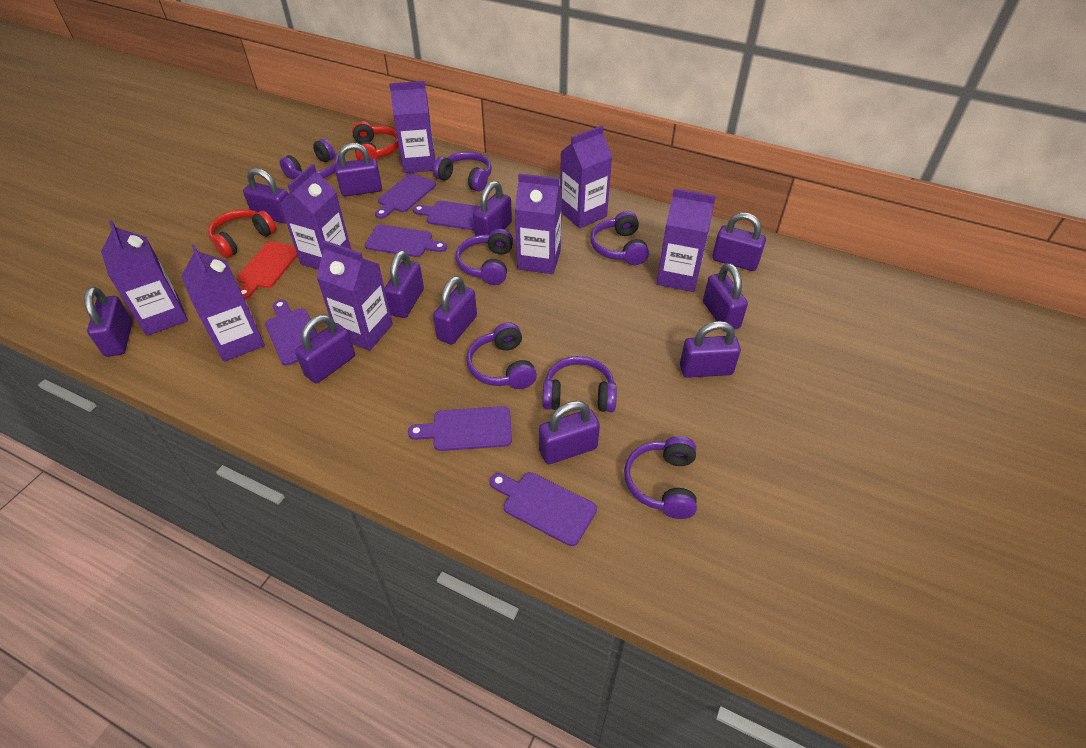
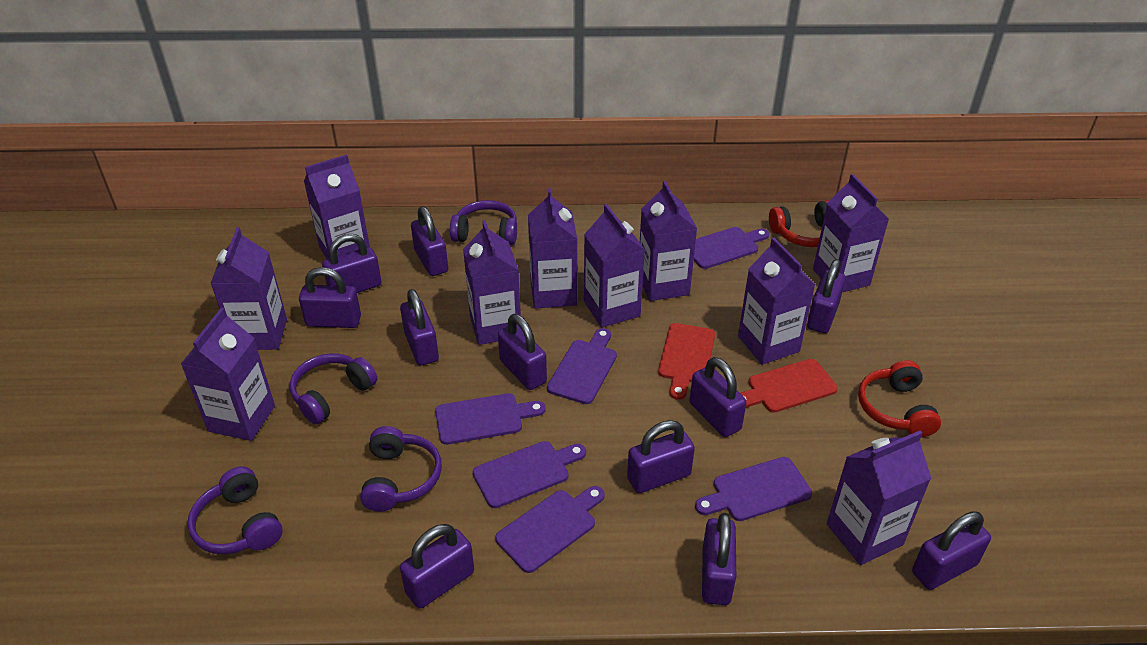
purple carton: [101,220,188,336] [181,244,265,362] [280,164,351,270] [316,240,393,351] [389,81,435,173] [515,173,562,274] [560,125,612,228] [656,188,716,292] = 8 -> [181,308,275,441] [210,227,287,350] [304,155,370,259] [463,220,521,345] [528,189,577,309] [584,204,645,328] [640,181,697,301] [738,238,815,365] [813,174,889,292] [827,431,932,565] = 10
purple headphones: [280,139,339,179] [433,151,492,192] [456,229,513,285] [466,322,537,389] [542,356,617,412] [590,211,649,265] [624,436,697,519] = 7 -> [187,467,283,554] [290,353,377,424] [360,426,442,512] [450,200,517,245] = 4
red cutting board: [237,241,298,299] = 1 -> [658,323,715,400] [740,359,838,412] = 2

